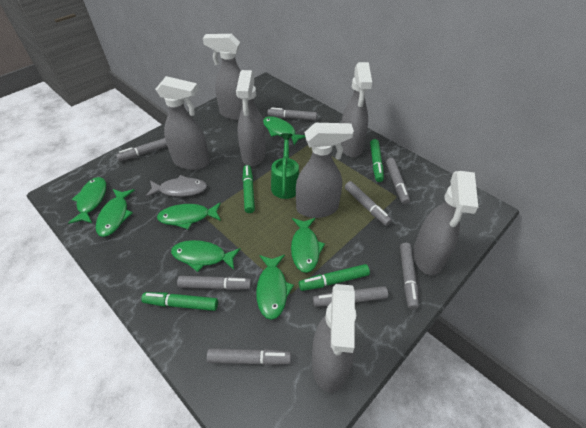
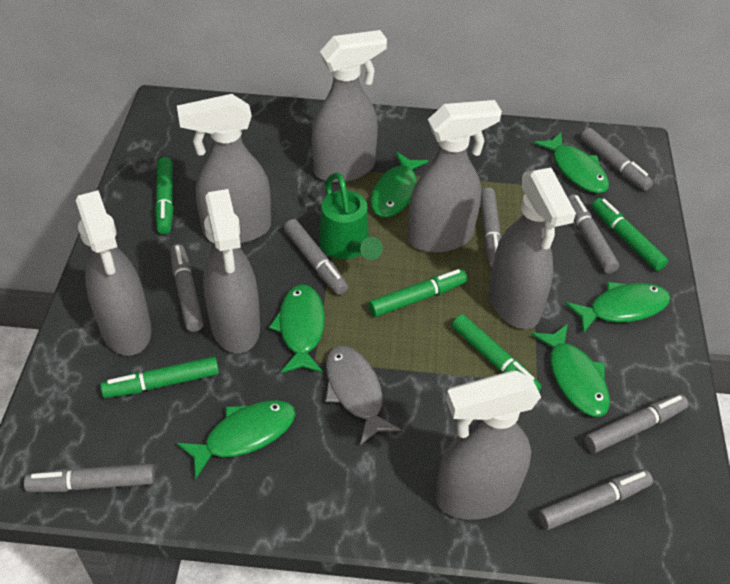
green fish: [68,177,106,224] [96,189,135,237] [157,202,221,229] [171,240,241,272] [256,255,294,320] [263,116,306,145] [291,218,325,273] = 7 -> [177,400,296,479] [269,284,325,373] [371,152,428,217] [531,324,610,417] [534,132,609,193] [565,282,670,333] = 6
green marker: [141,292,218,311] [242,165,255,213] [299,264,370,291] [370,139,384,182] = 4 -> [100,356,219,398] [155,157,174,234] [368,269,468,317] [452,314,542,391] [592,198,668,271] = 5

